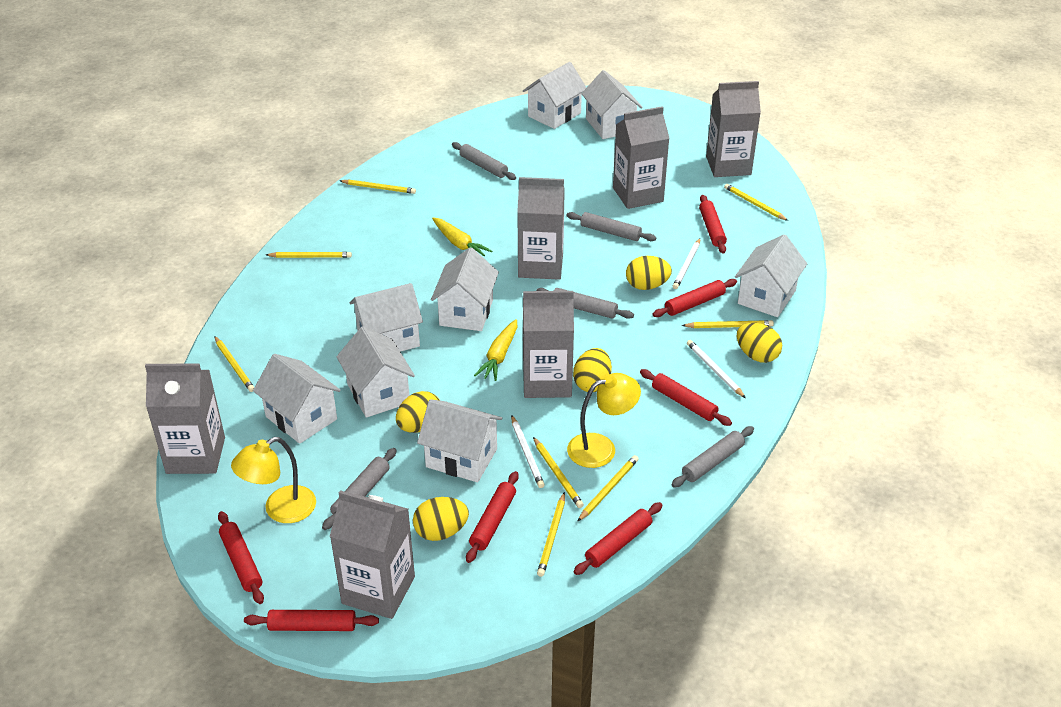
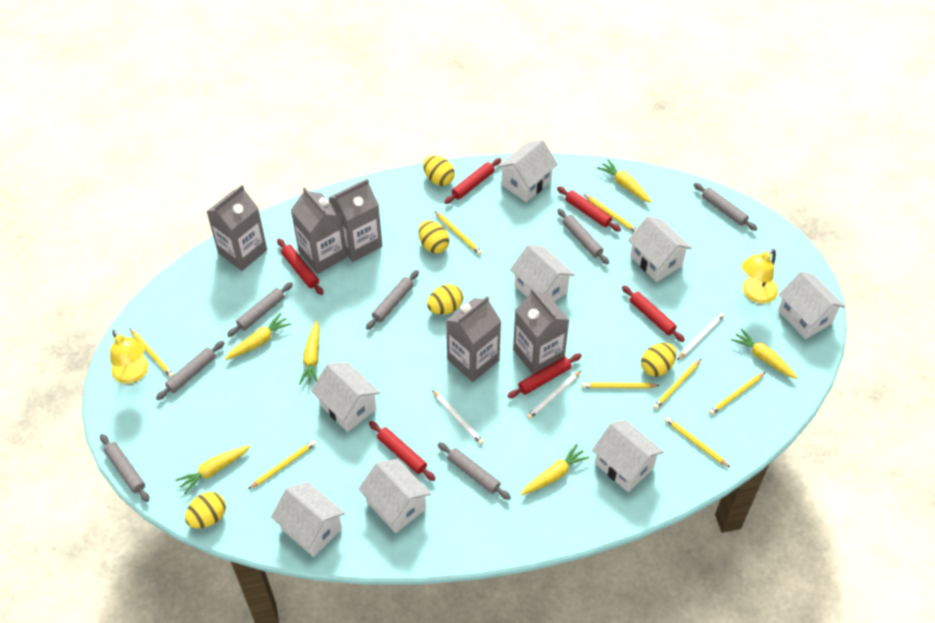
grey carton: [145,363,225,474] [330,490,415,619] [517,177,565,280] [523,291,574,398] [613,106,670,209] [706,81,761,177] = 6 -> [206,185,267,271] [291,187,347,274] [329,179,382,262] [446,296,501,382] [513,288,569,374] = 5
grey rolling pin: [322,448,397,530] [452,142,516,180] [536,288,634,319] [567,212,656,241] [671,426,754,488] = 5 -> [100,434,149,502] [156,341,224,400] [227,282,293,337] [366,270,419,330] [438,442,511,500] [557,209,609,264] [694,183,758,231] = 7
red rolling pin: [218,511,264,604] [244,610,379,631] [466,471,519,563] [574,502,663,575] [640,369,732,426] [653,279,737,317] [699,195,727,253] = 7 -> [277,239,323,295] [369,421,435,481] [444,158,501,204] [508,353,582,398] [557,186,621,232] [622,285,685,342] = 6
yellow carrot: [432,217,492,256] [474,319,517,381] = 2 -> [175,445,250,494] [225,313,291,360] [299,321,320,385] [521,444,589,495] [597,159,652,203] [731,328,798,379] = 6

